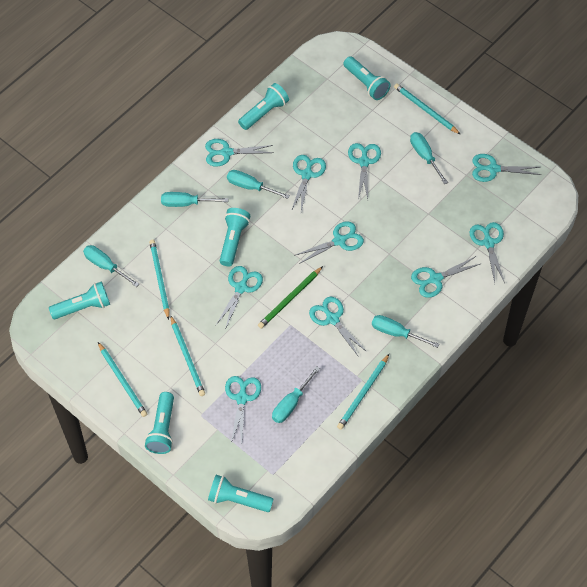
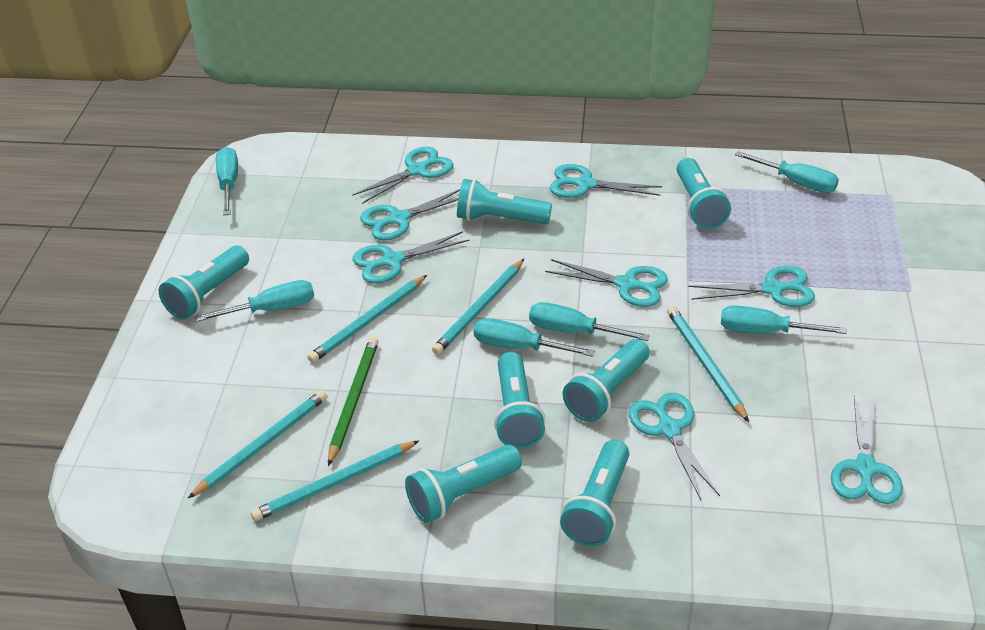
turquoise flashlight: [49,281,110,319] [145,392,174,454] [208,475,274,512] [220,208,250,266] [238,83,289,130] [343,56,390,100] = 6 -> [159,246,249,320] [405,445,522,523] [457,179,552,224] [494,352,546,448] [560,440,629,546] [563,339,650,422] [677,158,731,229] = 7
turquoise scissors: [205,139,273,167] [216,266,263,327] [225,376,261,444] [291,155,326,211] [294,221,364,264] [309,297,367,357] [348,143,381,199] [411,256,480,298] [469,222,505,283] [472,154,541,182] = 10 -> [352,147,454,204] [353,231,470,284] [360,189,460,241] [545,259,668,307] [549,164,662,198] [629,393,720,500] [688,266,815,307] [831,396,903,504] = 8

